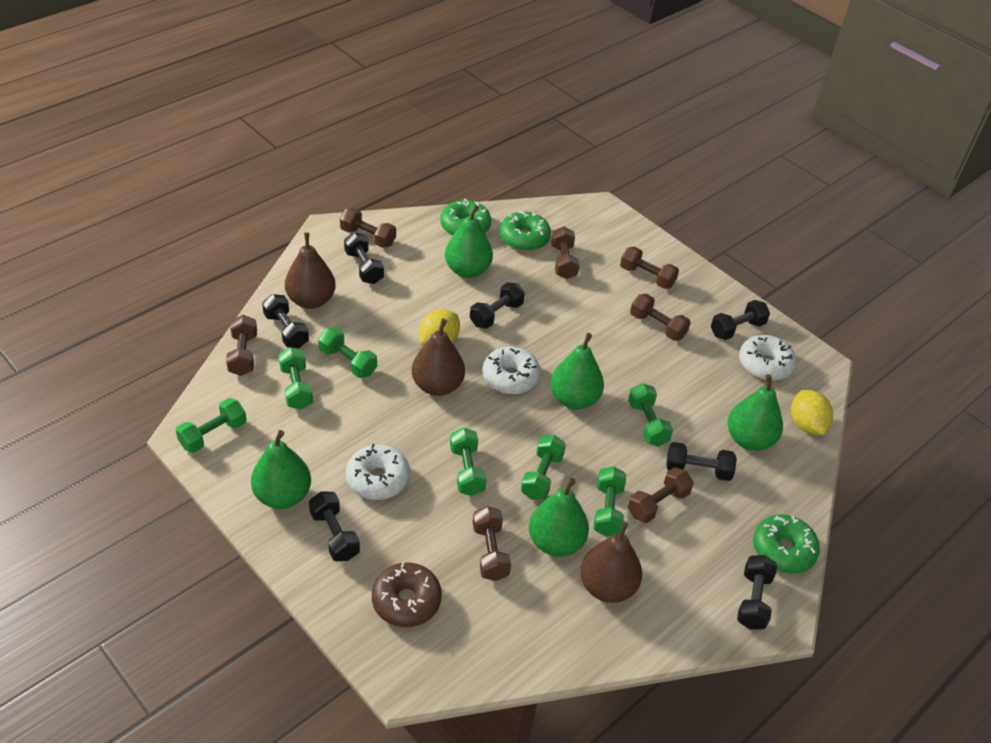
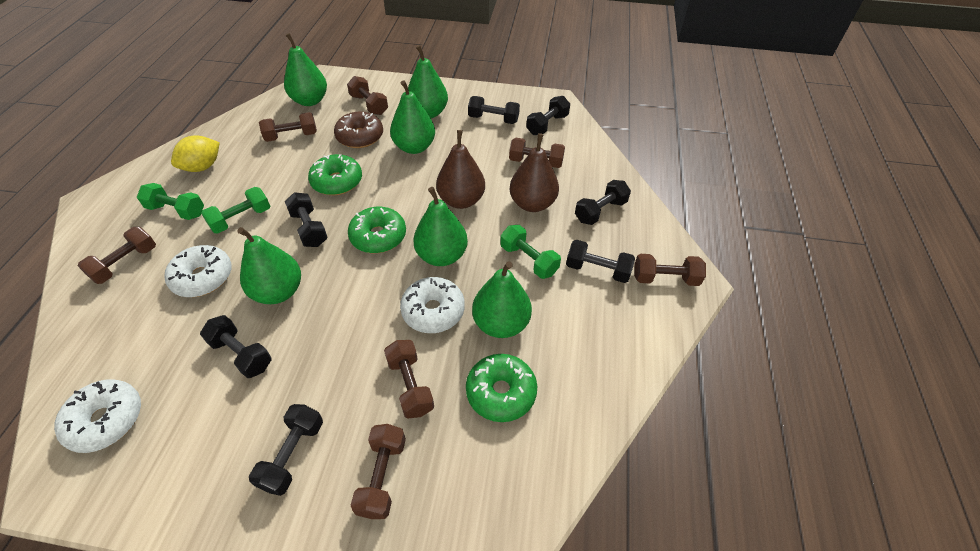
brown pear: [285,232,336,309] [412,319,465,396] [580,522,642,603] = 3 -> [436,130,485,209] [510,133,559,212] = 2
green dumbbell: [176,398,247,453] [278,347,313,409] [318,327,377,378] [450,428,486,496] [521,435,566,500] [594,466,626,537] [628,383,673,447] = 7 -> [137,183,204,220] [201,187,270,234] [500,225,561,279] = 3
green pear: [251,430,311,509] [445,205,493,278] [529,478,589,557] [550,333,604,409] [728,374,783,451] = 5 -> [237,227,301,304] [284,33,327,106] [390,80,435,154] [408,45,448,118] [413,187,468,266] [472,261,532,338] = 6
yellow lemon: [419,309,460,346] [791,390,833,435] = 2 -> [171,135,220,172] = 1

